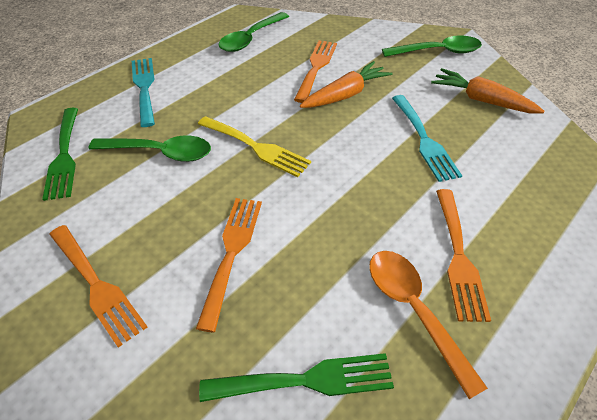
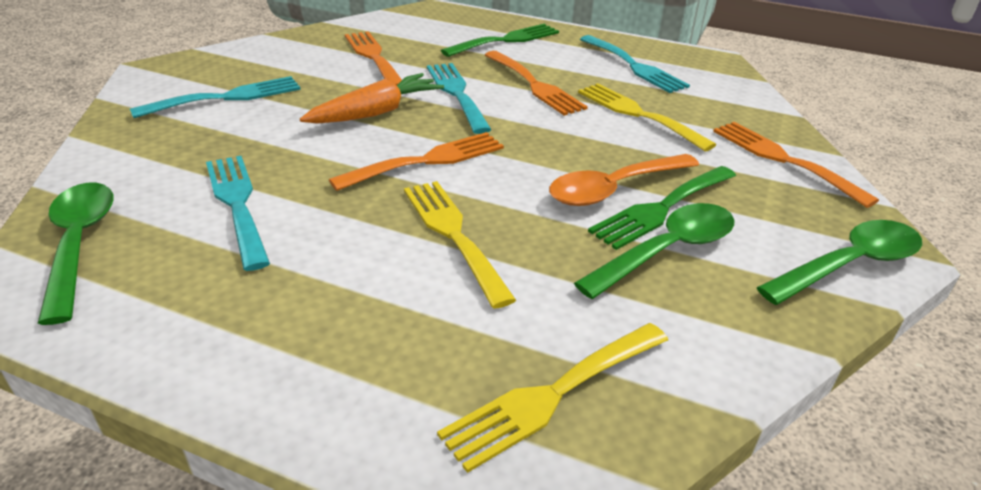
orange carrot: [300,61,392,108] [431,68,544,113] = 2 -> [300,73,444,124] = 1
turquoise fork: [132,58,155,127] [392,95,462,182] = 2 -> [130,76,301,118] [206,156,270,271] [427,63,492,134] [580,35,690,93] = 4
yellow fork: [198,116,311,177] = 1 -> [404,181,516,309] [437,323,668,473] [578,83,717,151] = 3

